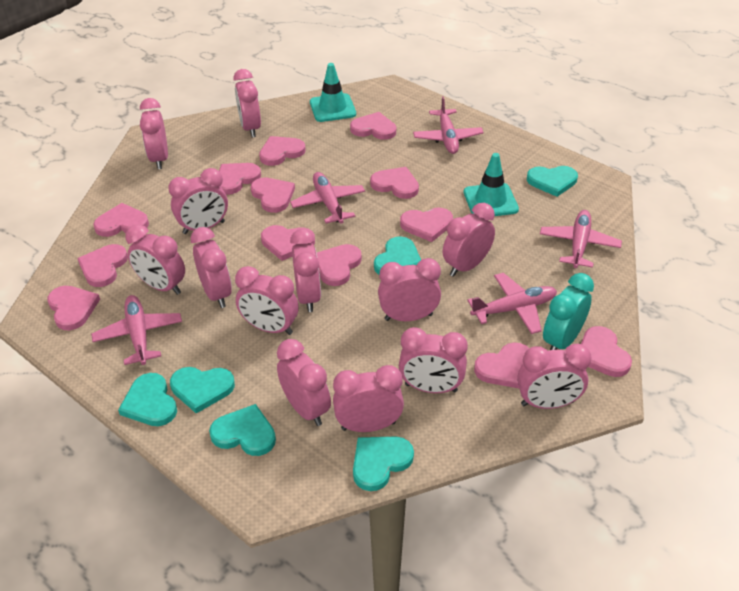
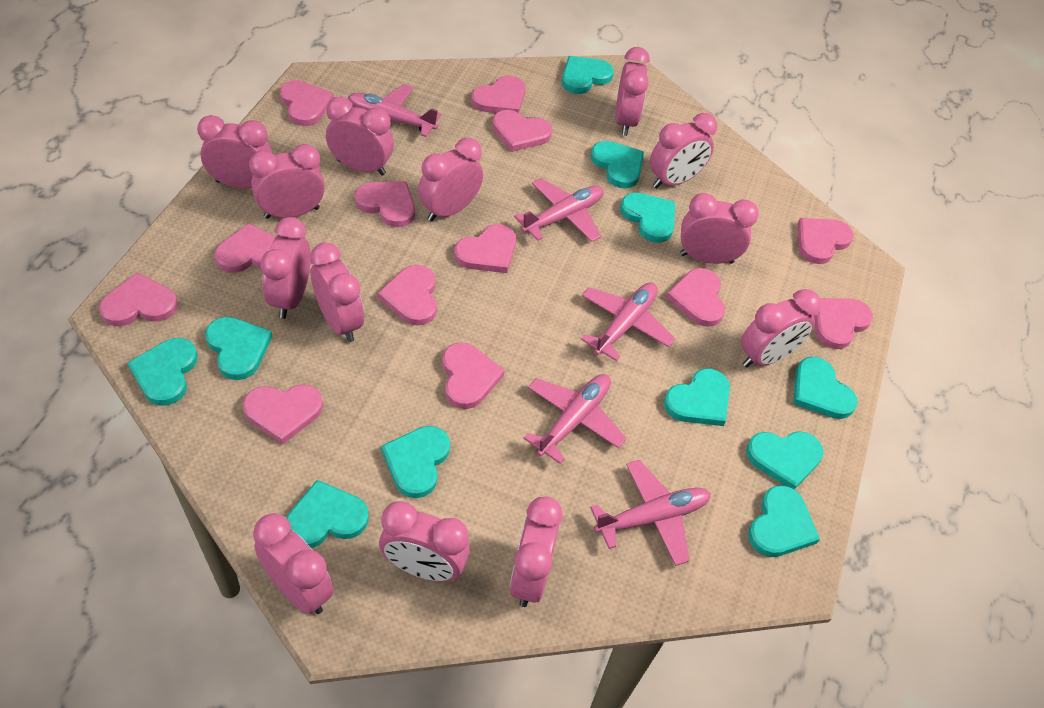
turquoise clock: [543,273,594,350] = 1 -> none = 0
turquoise heart: [118,373,177,426] [170,367,235,414] [209,404,276,456] [353,436,414,491] [374,236,421,275] [527,166,578,197] = 6 -> [127,338,198,406] [205,317,273,380] [286,480,369,549] [381,426,450,498] [562,56,614,94] [591,141,644,188] [620,193,675,243] [664,368,730,426] [746,431,823,490] [748,485,820,557] [793,357,858,419] = 11
turquoise traffic cone: [310,63,356,122] [464,153,519,216] = 2 -> none = 0

